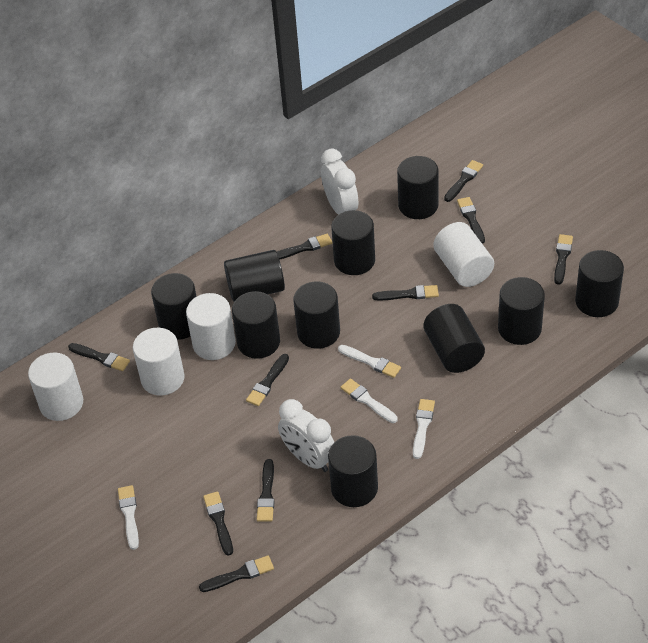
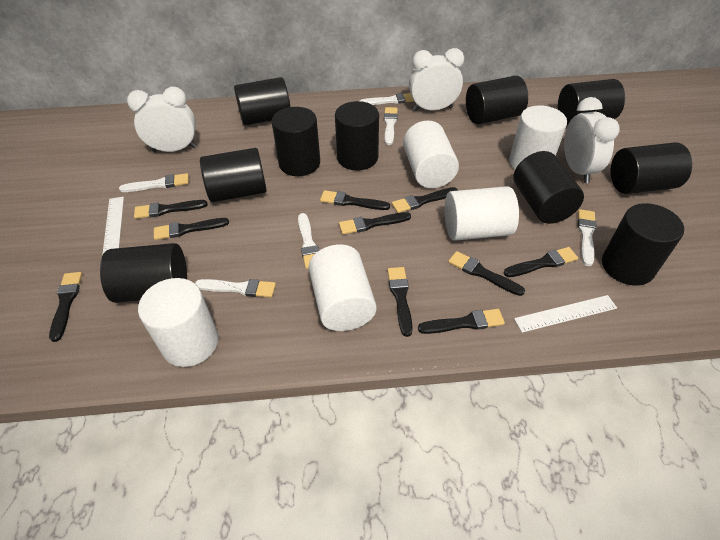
white brush: [118,485,139,550] [338,345,401,378] [341,379,398,423] [413,399,435,459] = 4 -> [119,173,189,192] [195,279,276,298] [298,213,319,269] [360,93,414,105] [384,107,398,145] [578,209,597,266] = 6
white clock: [278,399,334,472] [321,148,358,215] = 2 -> [127,87,196,152] [409,48,464,111] [564,97,620,183] = 3
white cylinder: [28,353,83,421] [133,328,185,395] [186,293,236,360] [434,222,494,287] = 4 -> [138,278,219,367] [308,244,377,331] [403,121,459,188] [445,186,519,241] [509,105,567,169] = 5
white ruler: none = 0 -> [102,197,124,256] [514,295,617,333] = 2

